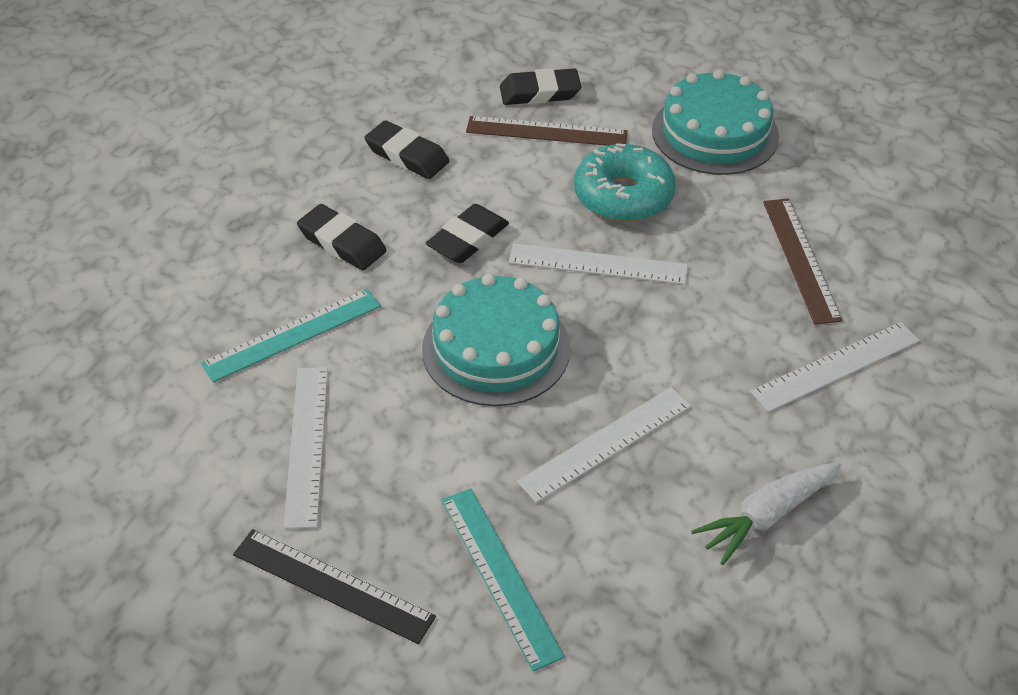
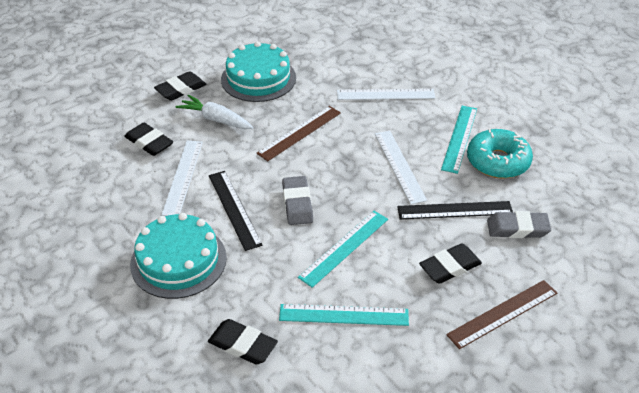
black ruler: [233,529,436,644] = 1 -> [209,171,263,251] [397,201,513,219] = 2
grey eraser: none = 0 -> [282,176,313,225] [487,211,551,238] = 2
turquoise ruler: [201,289,381,382] [442,488,565,671] = 2 -> [279,304,409,326] [298,211,388,288] [441,106,477,174] = 3
white ruler: [284,367,328,529] [509,243,688,285] [517,387,691,503] [750,322,920,412] = 4 -> [161,141,203,216] [337,89,435,100] [375,131,427,204] = 3

